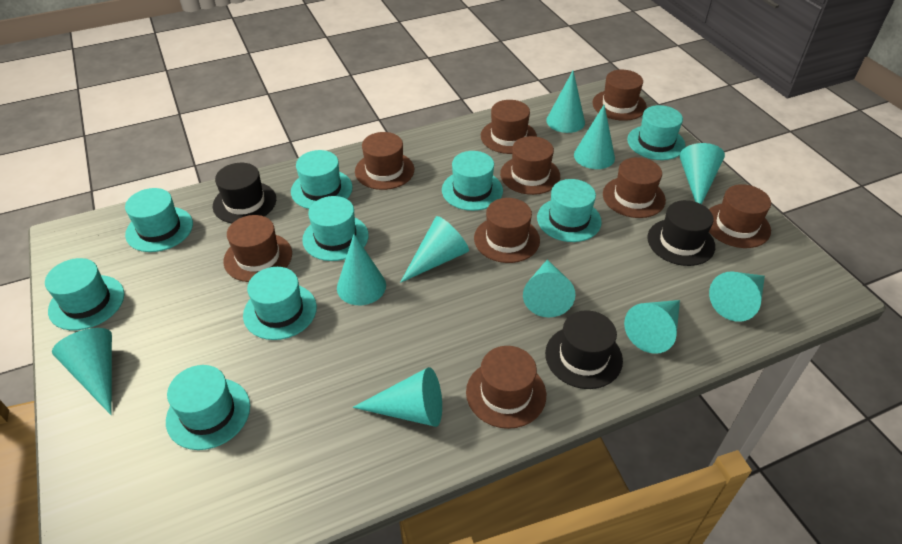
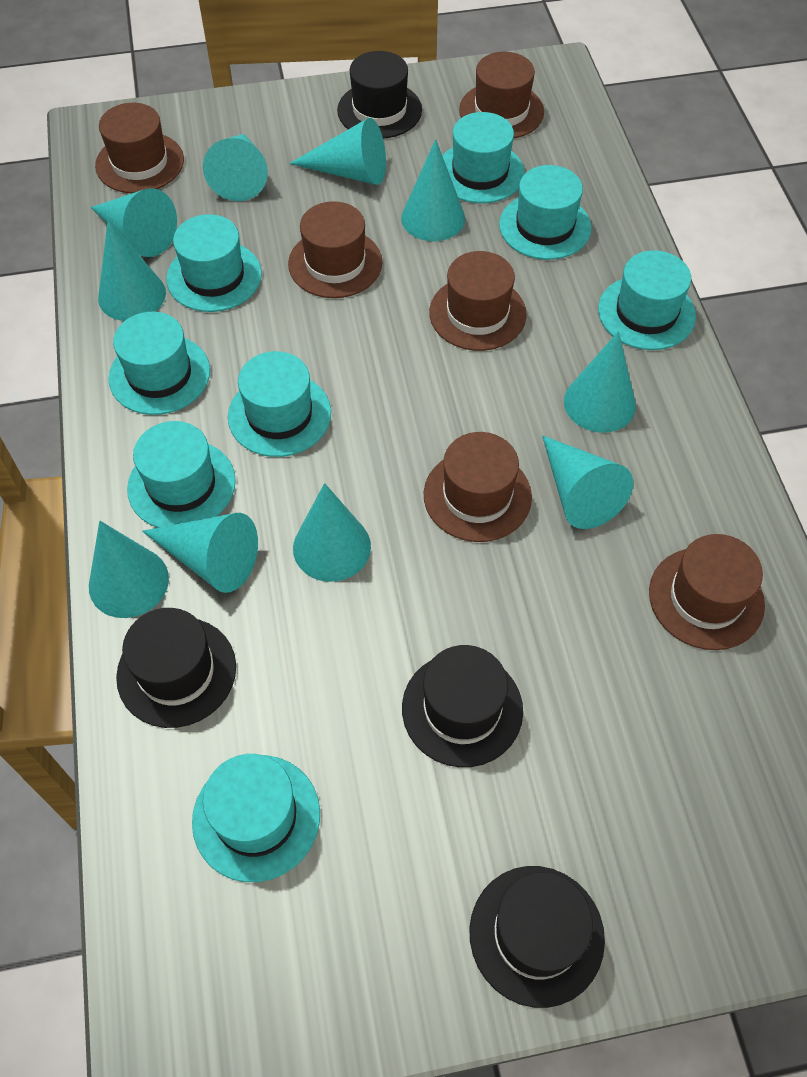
black hat: [213,163,276,223] [545,310,623,389] [647,200,715,266] = 3 -> [116,608,236,728] [337,51,422,138] [402,645,523,767] [470,866,605,1008] = 4
brown hat: [223,215,292,282] [355,132,414,190] [466,346,546,429] [474,198,540,263] [481,100,537,154] [500,136,560,195] [592,70,647,121] [603,157,666,218] [709,184,771,248] = 9 -> [95,103,184,194] [288,201,382,298] [424,432,532,542] [429,251,527,351] [459,52,544,139] [649,534,765,650] = 6
turquoise hat: [45,258,124,330] [125,188,193,252] [166,365,250,450] [243,267,317,340] [291,150,353,209] [302,196,369,261] [442,151,503,211] [537,179,602,242] [627,105,685,160] = 9 -> [108,312,210,415] [127,421,236,528] [166,214,262,312] [192,754,320,882] [228,351,331,457] [442,112,525,203] [499,165,591,260] [598,250,696,350] = 8

